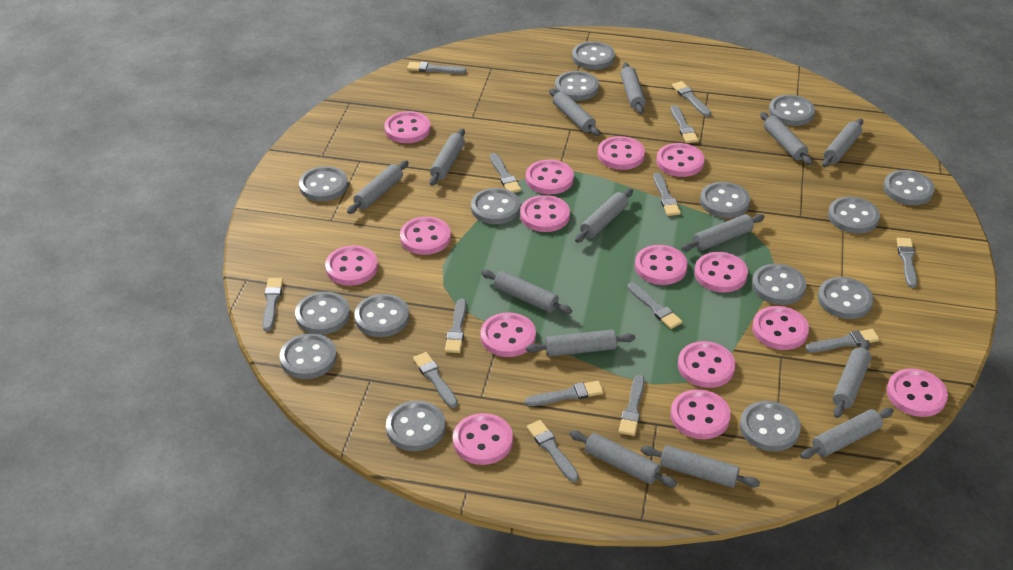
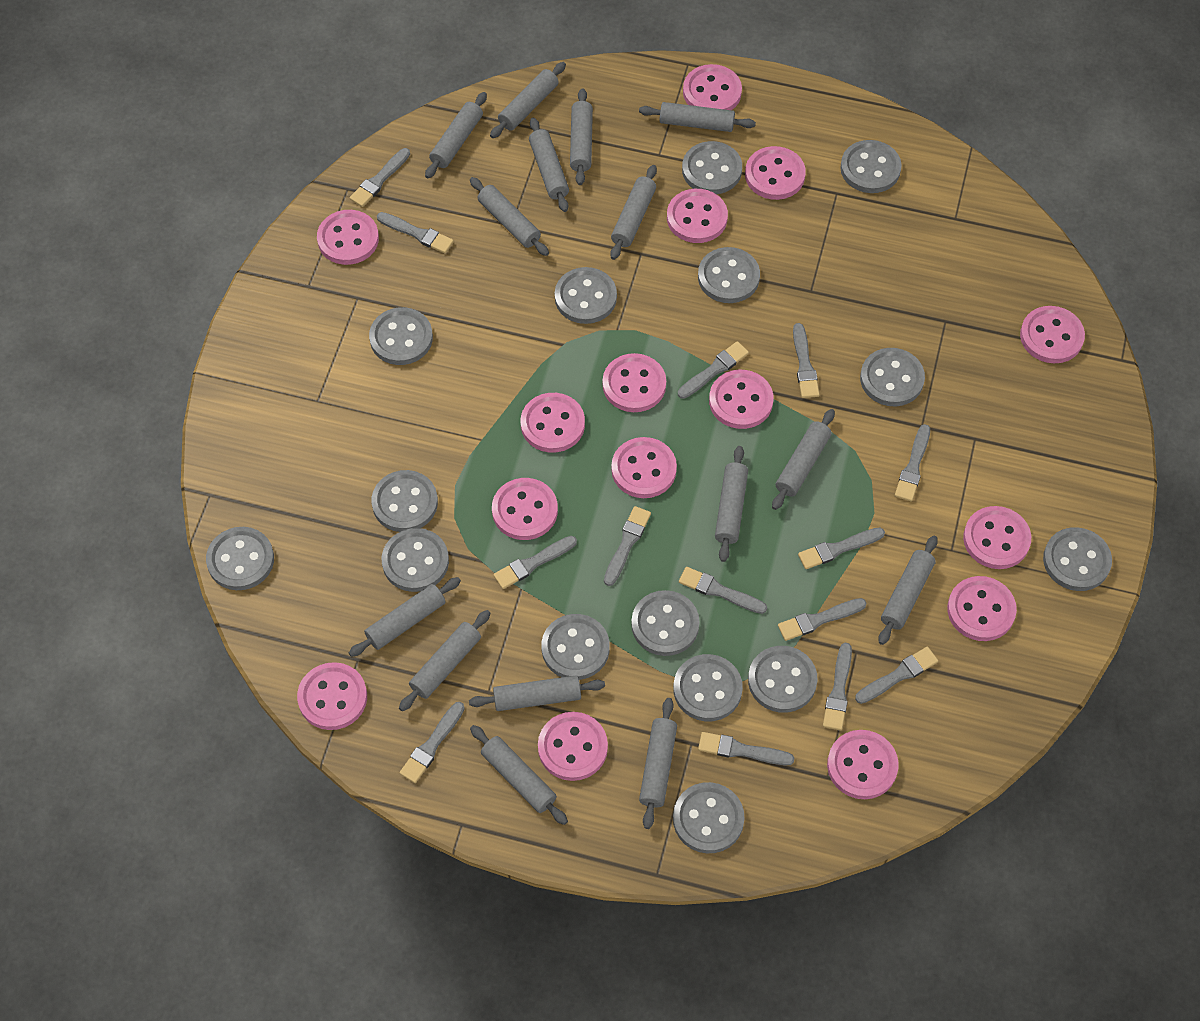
grey rolling pin: [347,160,409,214] [430,129,465,186] [481,270,572,314] [526,330,635,357] [549,88,600,136] [569,430,677,487] [575,189,633,243] [620,62,646,114] [641,445,760,488] [681,214,764,251] [760,112,813,165] [800,408,894,459] [822,119,863,167] [833,340,871,418] = 14 -> [349,577,461,657] [399,610,490,711] [425,92,487,178] [469,676,605,711] [470,177,549,256] [470,725,568,825] [490,62,566,138] [529,117,569,212] [570,88,593,185] [610,165,657,260] [639,102,756,132] [639,698,677,829] [715,446,748,562] [772,409,835,510] [878,535,938,645] = 15

